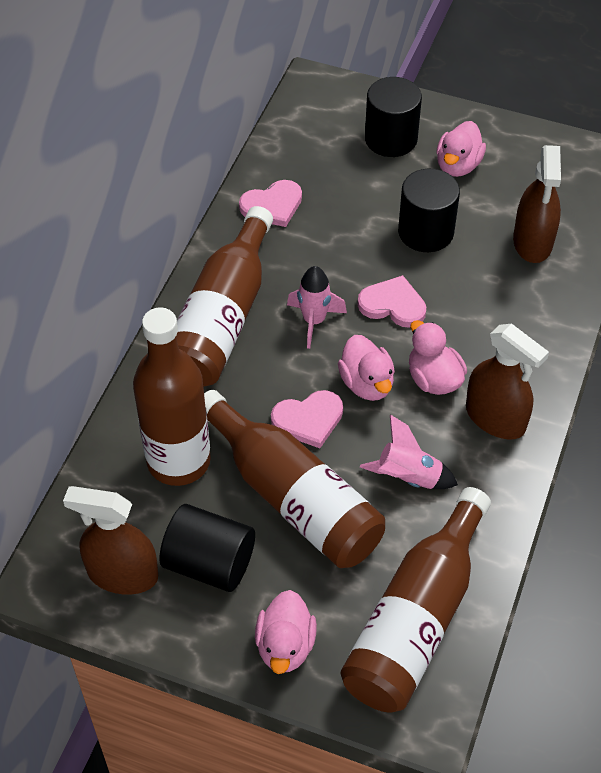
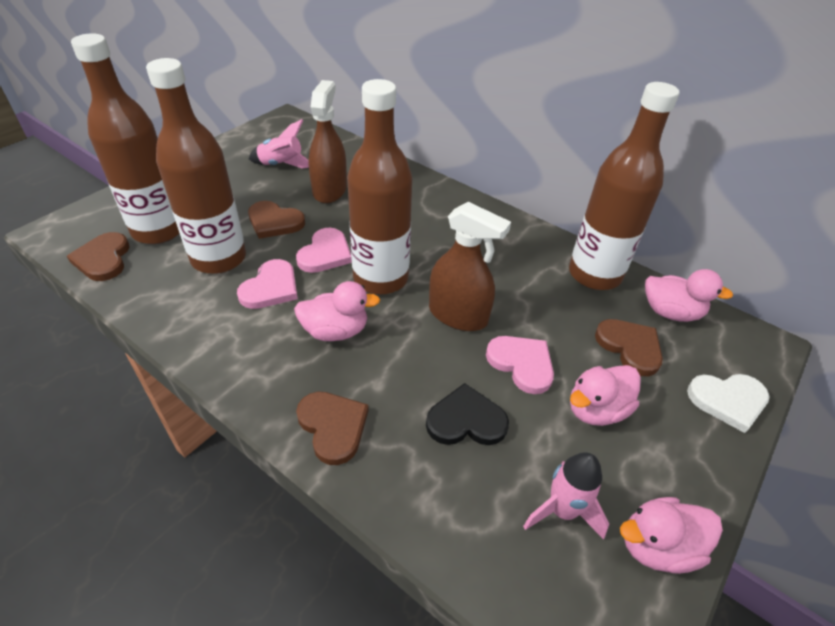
black cylinder: [160,504,255,592] [365,77,422,157] [398,169,460,252] = 3 -> none = 0
black heart: none = 0 -> [426,383,509,445] = 1
brown heart: none = 0 -> [67,232,129,281] [248,201,305,239] [296,392,369,465] [595,319,663,376] = 4
brown spray bottle: [63,486,158,595] [466,324,549,440] [513,145,561,263] = 3 -> [308,80,347,203] [429,202,511,331] = 2
white heart: none = 0 -> [687,374,770,433] = 1

